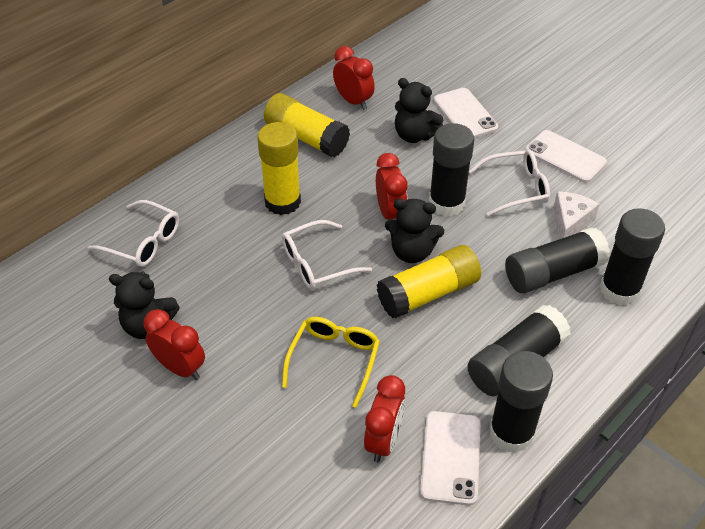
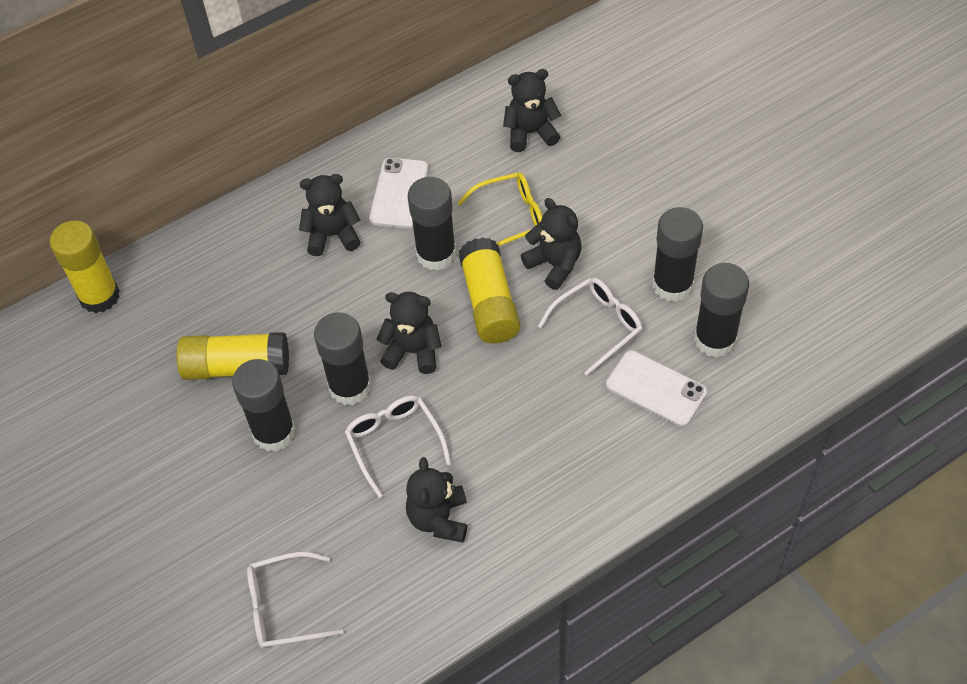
black teddy bear: [109,271,180,339] [385,199,444,263] [395,78,443,143] = 3 -> [299,174,360,256] [376,292,442,374] [406,457,467,543] [503,69,561,152] [521,198,582,290] = 5
red clock: [144,309,205,380] [333,46,375,110] [364,375,405,462] [376,153,408,220] = 4 -> none = 0
white cheese: [553,191,600,239] = 1 -> none = 0
white phone: [420,411,481,506] [434,88,499,138] [525,130,607,183] = 3 -> [369,158,429,228] [606,350,707,427] = 2

